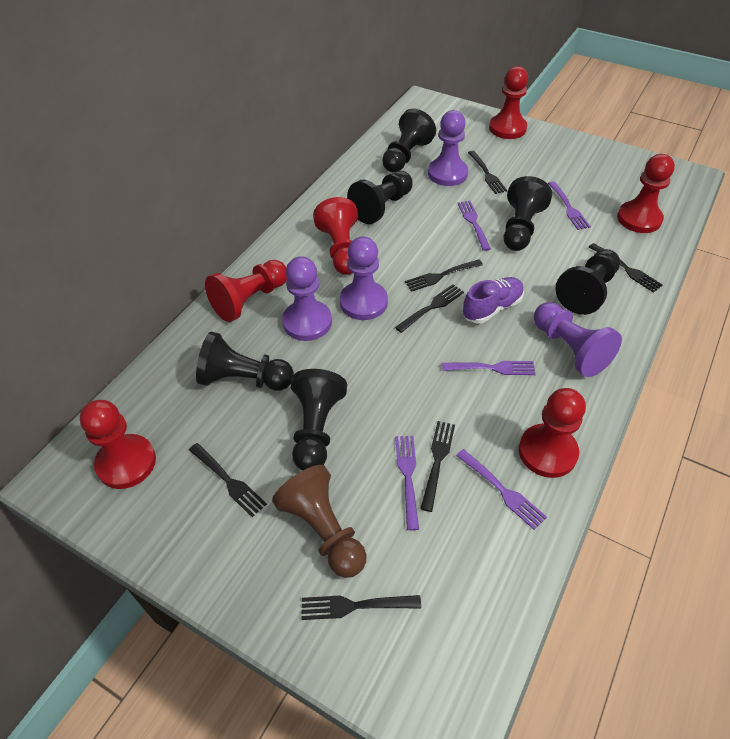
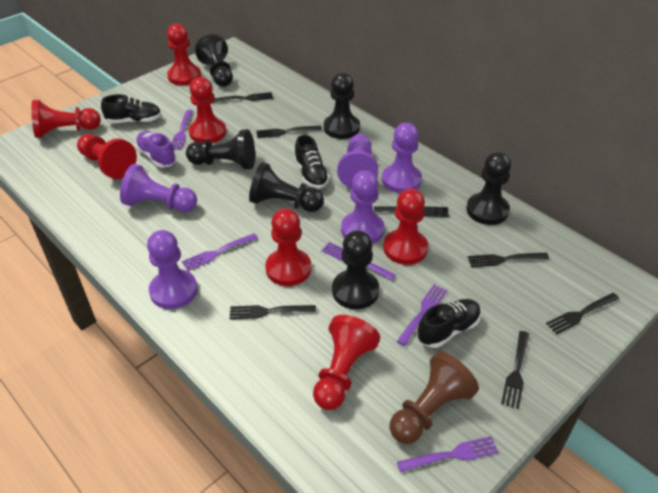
black shoe: none = 0 -> [101,94,161,123] [294,135,330,189] [417,299,481,348] = 3
purple pawn: [282,256,332,341] [340,237,388,320] [428,110,468,186] [534,302,622,377] = 4 -> [120,164,197,212] [147,230,198,309] [337,134,378,189] [341,171,384,244] [382,123,422,193] = 5
red pawn: [80,400,156,489] [205,260,287,322] [313,197,358,275] [489,66,528,139] [519,388,586,478] [617,154,675,233] = 6 -> [31,100,101,138] [77,134,137,179] [167,24,201,86] [189,77,226,143] [265,208,311,286] [313,315,380,410] [383,189,428,265] = 7

